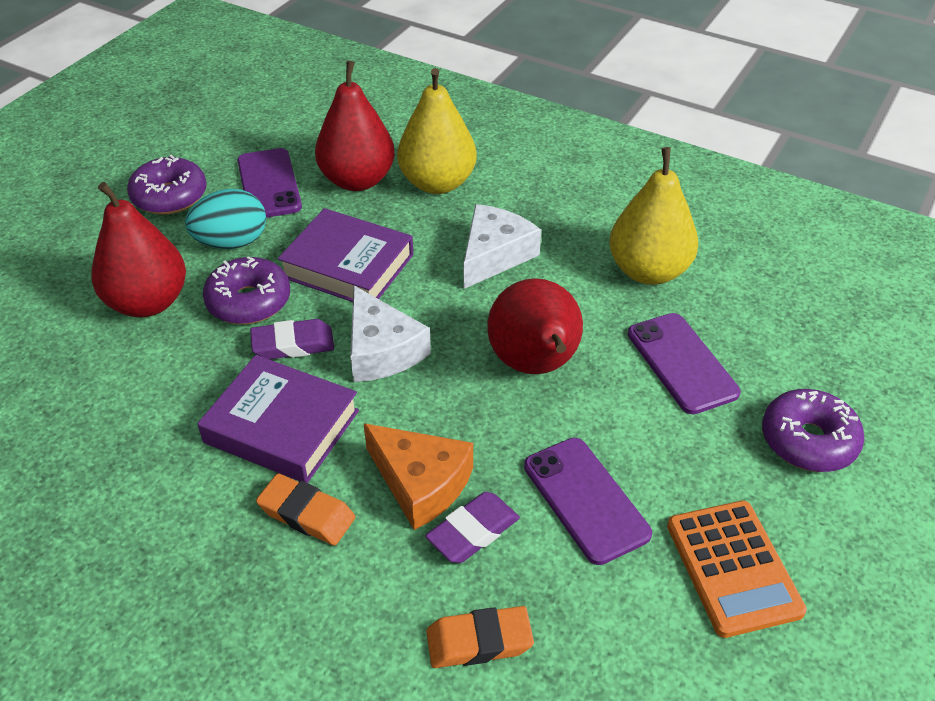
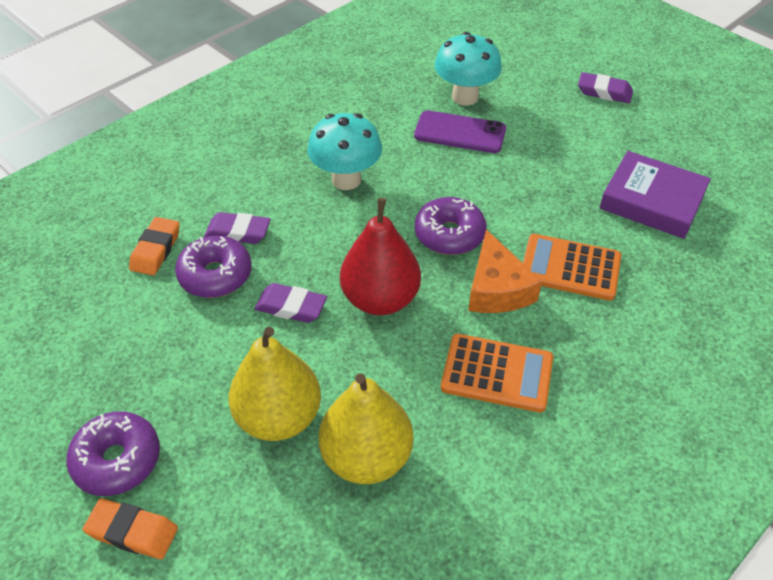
orange calculator: [667,501,807,638] = 1 -> [441,334,553,412] [523,234,621,301] = 2
purple book: [197,355,359,483] [278,208,414,302] = 2 -> [599,151,711,239] = 1
purple eraser: [250,319,334,359] [425,492,520,563] = 2 -> [204,212,271,244] [255,283,327,323] [578,72,633,103] = 3
purple phone: [237,148,302,218] [524,438,652,565] [628,313,740,414] = 3 -> [414,110,506,153] = 1
red pear: [91,182,186,317] [315,61,395,191] [487,278,583,374] = 3 -> [340,198,421,315] = 1
turquoise egg: [185,189,266,249] = 1 -> none = 0
turquoise mushroom: none = 0 -> [308,113,382,190] [434,32,502,105] = 2
white cheese: [350,286,431,382] [463,204,541,289] = 2 -> none = 0

